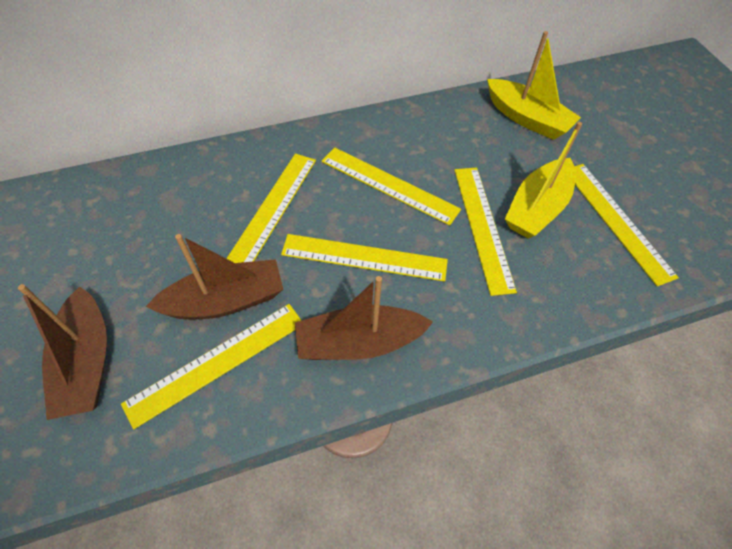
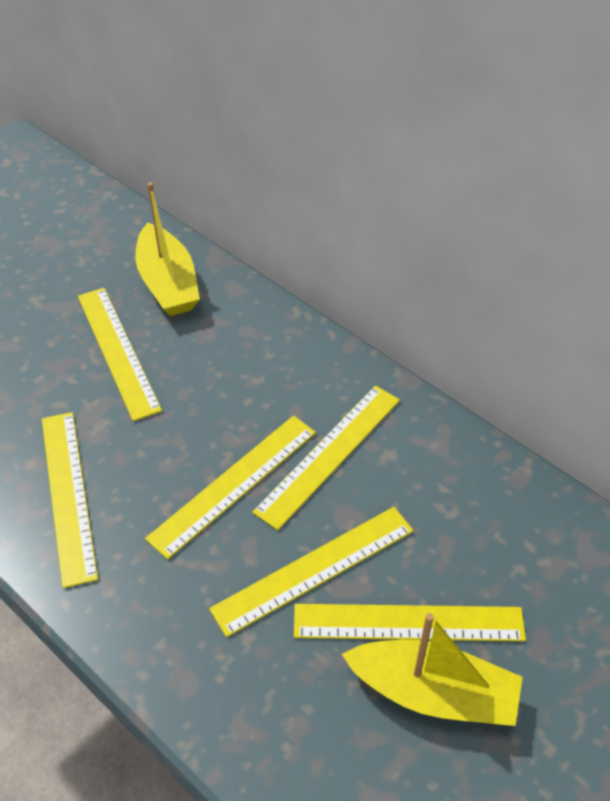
brown boat: [18,284,107,420] [146,234,284,319] [295,276,433,360] = 3 -> none = 0

